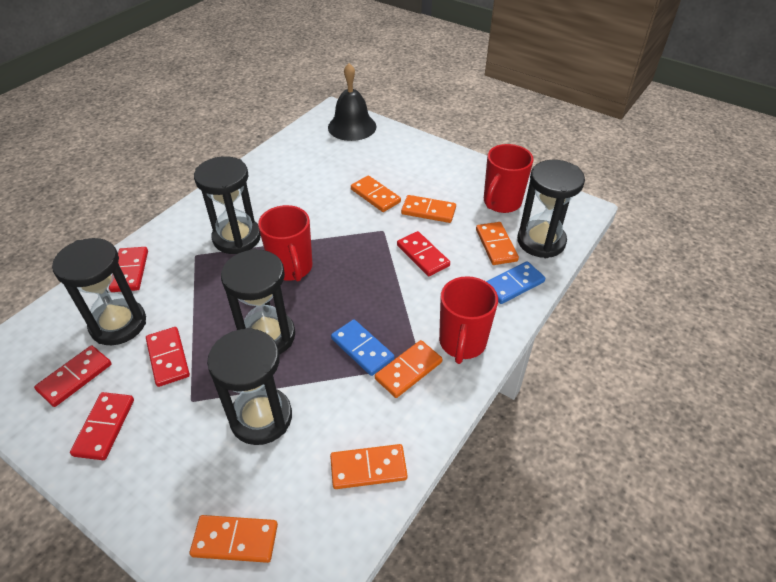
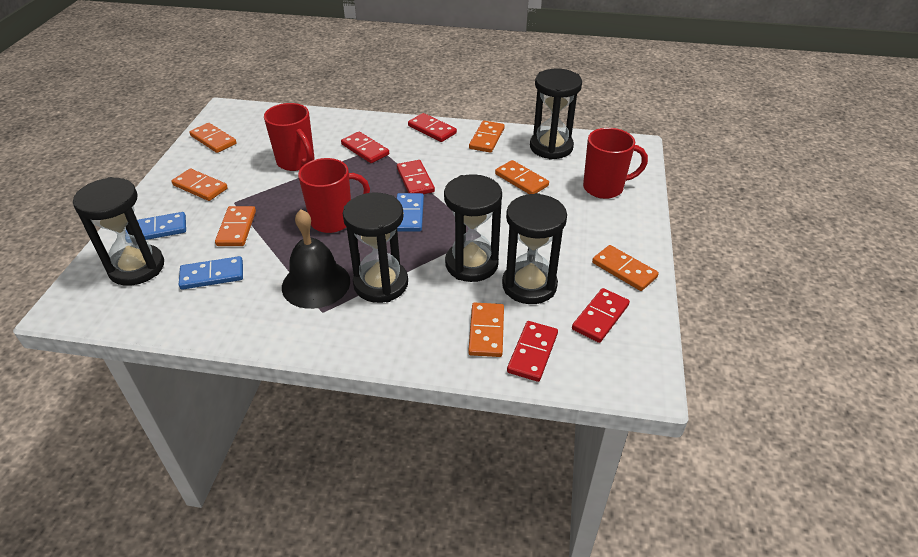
blue domino: [331,319,394,376] [486,261,545,304] = 2 -> [126,212,186,240] [179,256,243,290] [397,193,424,232] = 3
orange domino: [190,515,278,563] [330,444,408,489] [351,175,401,212] [375,340,442,398] [401,195,456,223] [476,222,519,265] = 6 -> [172,169,228,201] [189,123,237,153] [215,206,256,246] [468,303,504,357] [469,121,505,153] [495,160,549,194] [592,245,659,291] = 7

